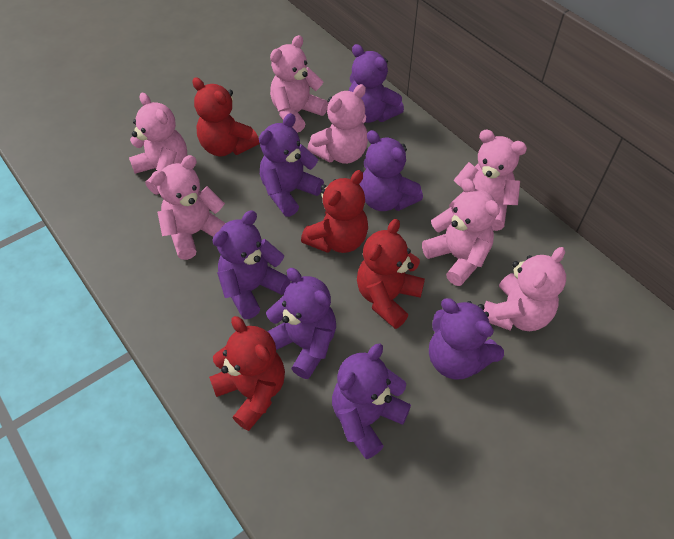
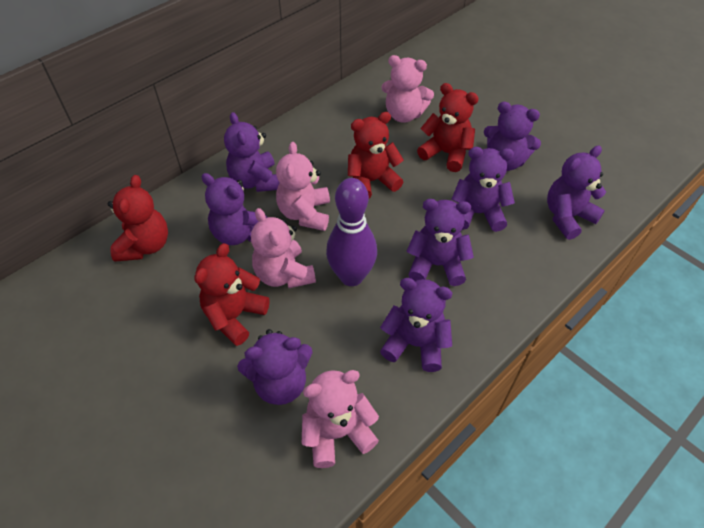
pink teddy bear: [129,93,187,195] [150,155,226,260] [270,35,328,133] [307,84,368,164] [422,178,500,286] [449,129,527,231] [483,247,566,331] = 7 -> [251,208,316,288] [276,142,330,231] [302,370,379,468] [381,55,434,123] = 4
purple bowling pin: none = 0 -> [326,178,377,286] = 1
purple teddy bear: [212,210,291,319] [259,113,324,217] [266,268,336,379] [332,344,411,459] [349,44,404,123] [360,130,423,211] [429,298,504,380] = 7 -> [201,173,267,245] [224,112,280,192] [237,329,313,405] [380,278,453,372] [406,199,474,286] [451,147,515,232] [484,102,541,171] [547,146,606,240] = 8

